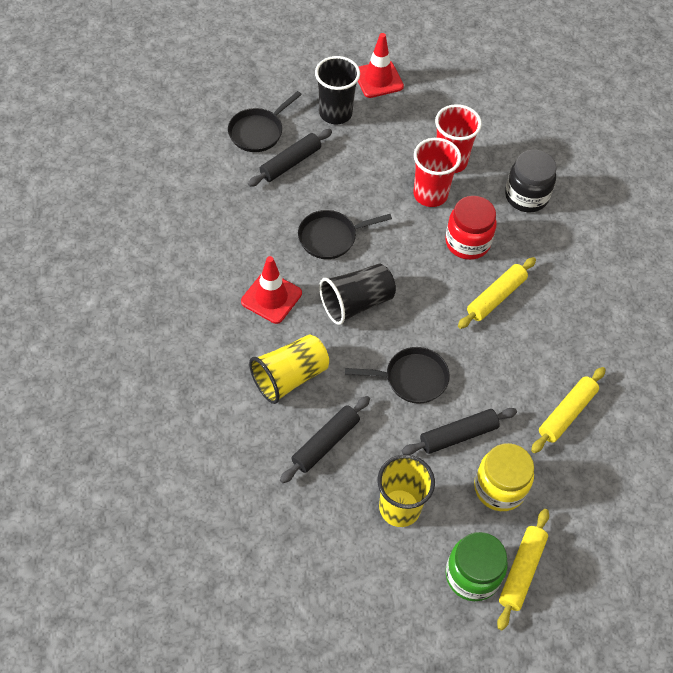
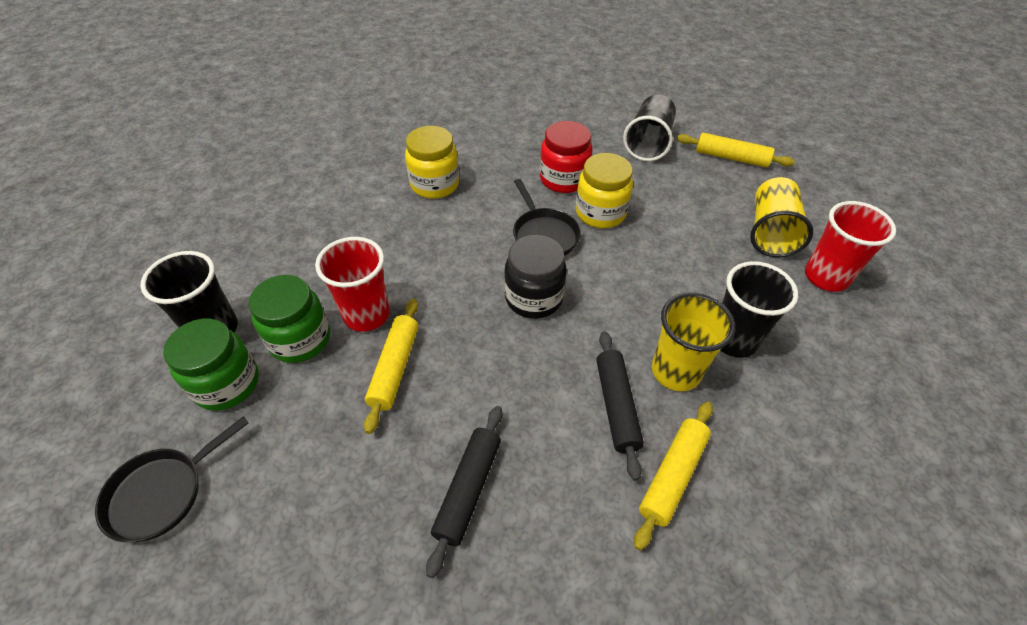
black cup: [315,56,360,124] [319,264,396,325] = 2 -> [140,251,238,332] [623,95,676,161] [720,261,798,358] = 3
black pan: [228,91,302,152] [298,210,392,259] [345,347,450,404] = 3 -> [95,417,249,542] [513,179,581,256] = 2
black rolling pin: [248,129,332,187] [280,396,370,483] [401,408,517,455] = 3 -> [426,406,502,578] [596,331,644,481] = 2
green jar: [446,532,508,601] = 1 -> [163,318,259,411] [249,275,330,363] = 2
red traffic cone: [241,256,302,324] [358,33,404,98] = 2 -> none = 0
yellow jar: [474,443,534,511] = 1 -> [405,126,459,199] [575,153,633,228] = 2

